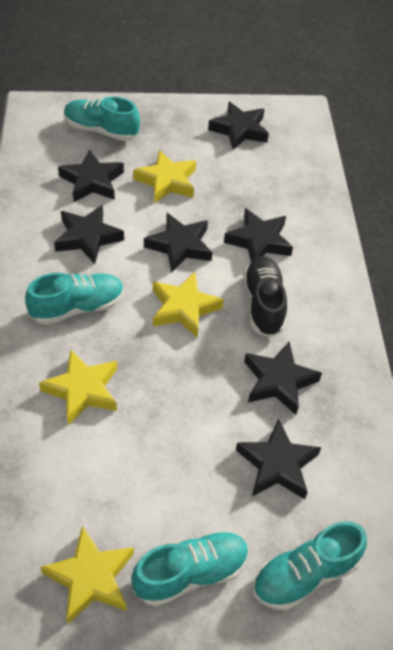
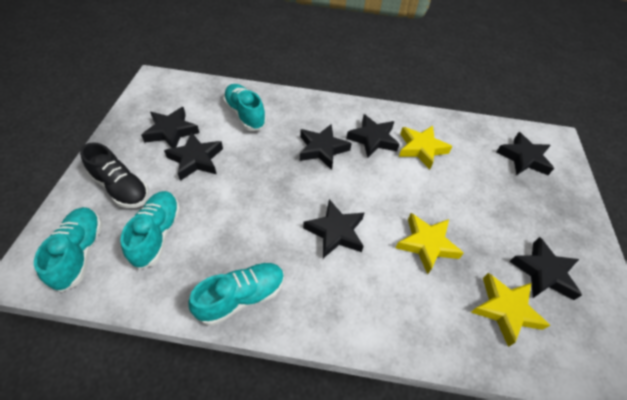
yellow star: [39,349,117,425] [40,526,134,624] [133,150,196,203] [153,272,224,338] = 4 -> [396,213,464,274] [399,126,452,169] [471,273,550,347] = 3

